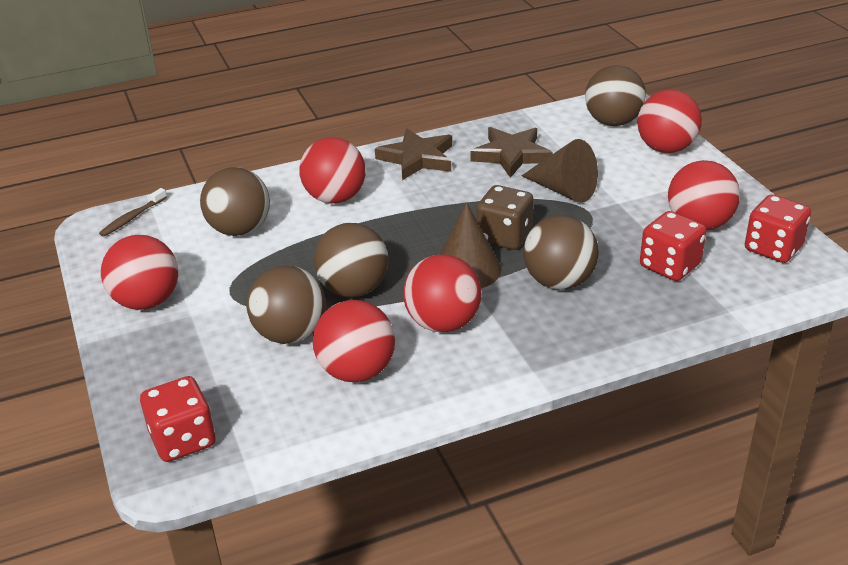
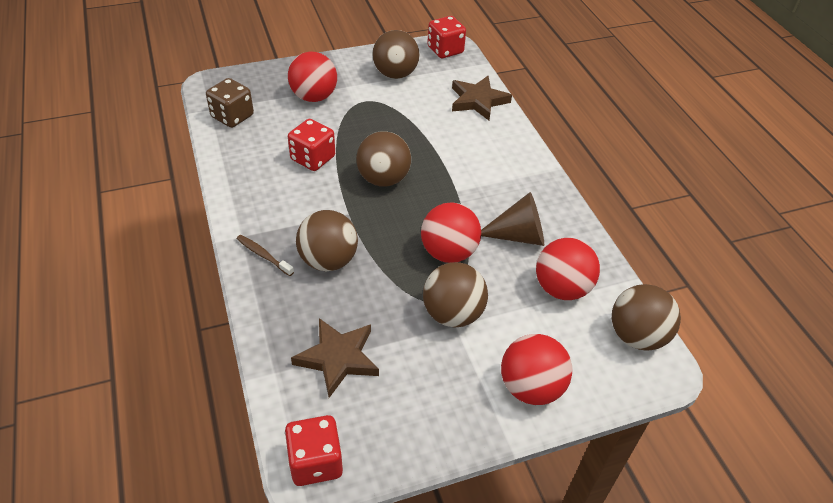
brown cone: [439,202,502,288] [521,139,598,203] = 2 -> [481,192,544,246] = 1
red ball: [101,235,178,310] [299,137,366,204] [313,300,395,382] [403,254,481,332] [637,89,702,153] [668,160,740,230] = 6 -> [288,52,337,102] [421,202,481,263] [501,334,572,405] [536,238,600,300] = 4

